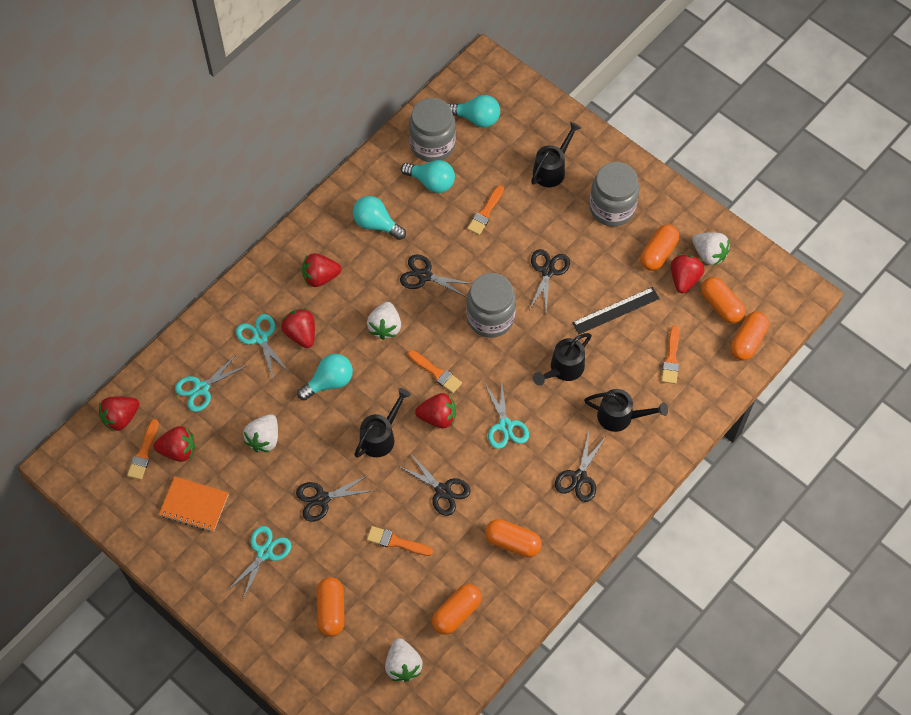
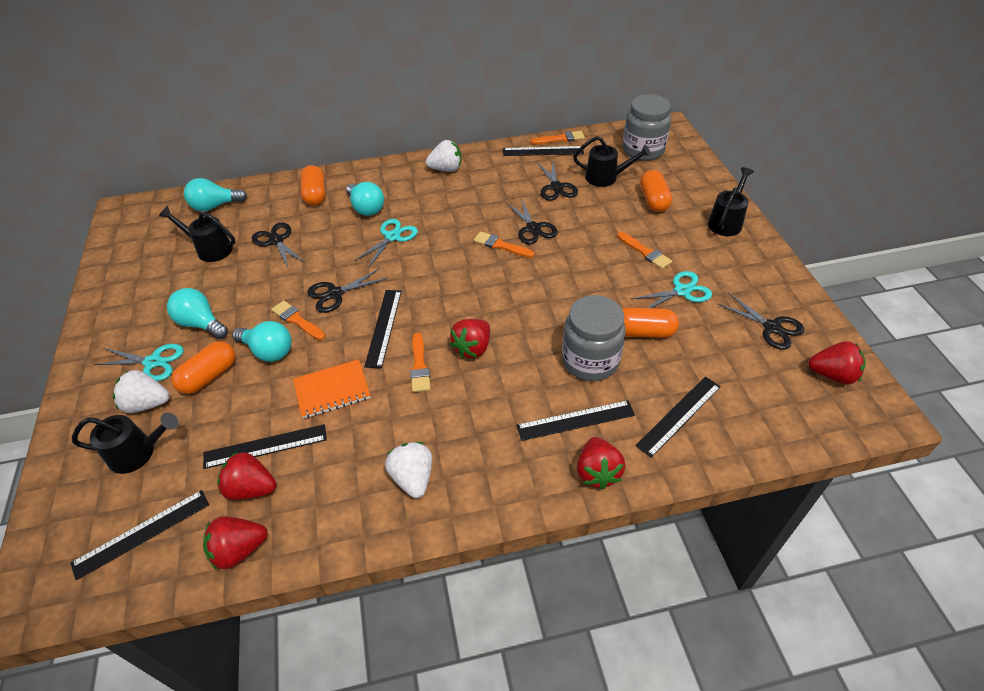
black ruler: [572,287,660,334] = 1 -> [70,490,209,580] [203,424,327,469] [364,290,402,368] [503,146,584,156] [516,400,635,441] [635,377,721,458] = 6
grey jar: [409,98,456,162] [466,273,516,338] [589,162,639,227] = 3 -> [562,295,626,381] [623,94,671,161] = 2
orange capsule: [317,577,345,637] [432,584,482,635] [485,519,542,557] [640,224,679,271] [701,277,745,324] [731,312,769,361] = 6 -> [171,341,236,394] [301,165,325,206] [622,308,679,338] [640,170,672,212] = 4
red strawberry: [99,397,140,432] [154,426,195,462] [281,308,315,348] [302,253,342,287] [415,393,456,428] [671,254,704,293] = 6 -> [203,516,268,570] [217,451,276,500] [450,319,490,358] [577,437,625,490] [808,341,866,384] = 5
turquoise scissors: [175,353,248,412] [227,526,292,600] [236,314,290,380] [485,382,529,449] = 4 -> [93,344,184,381] [354,219,418,268] [631,271,712,308] = 3
white strawberry: [243,414,278,452] [367,302,401,340] [385,638,423,682] [692,233,730,266] = 4 -> [113,370,170,413] [385,442,432,498] [426,140,461,172] = 3

